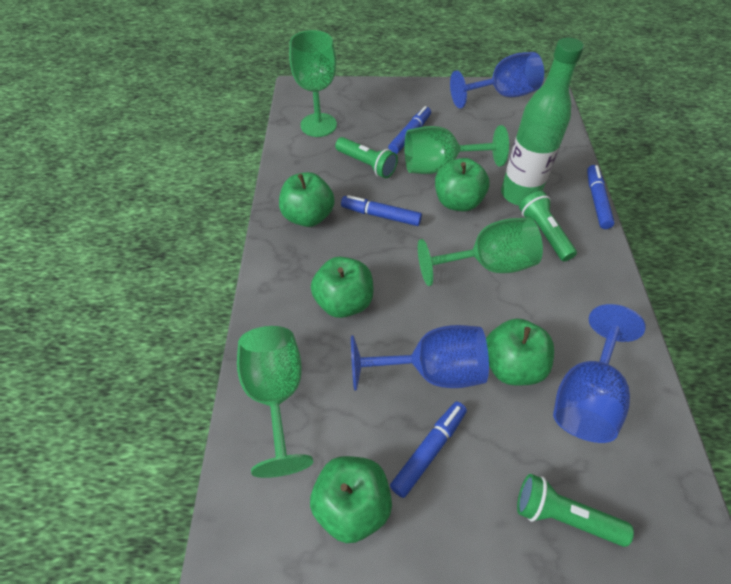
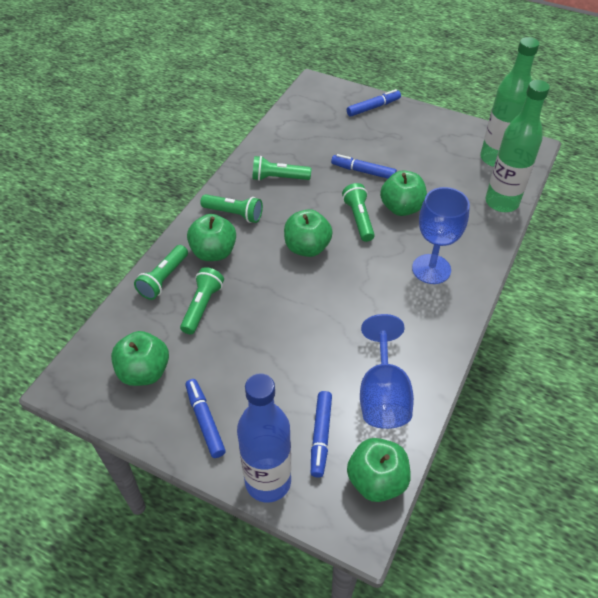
blue bottle: none = 0 -> [237,373,291,503] = 1
blue goblet: [351,325,489,391] [450,52,544,108] [553,304,646,443] = 3 -> [360,314,414,429] [412,187,470,284] = 2
green bottle: [501,37,584,206] = 1 -> [480,37,539,167] [485,80,550,212] = 2
green flashlight: [335,137,398,178] [517,474,634,547] [519,191,577,261] = 3 -> [134,245,188,300] [180,267,224,334] [200,194,263,223] [252,156,311,181] [342,183,375,242] = 5
green goblet: [237,326,313,478] [289,30,337,137] [405,125,509,174] [418,218,543,286] = 4 -> none = 0

